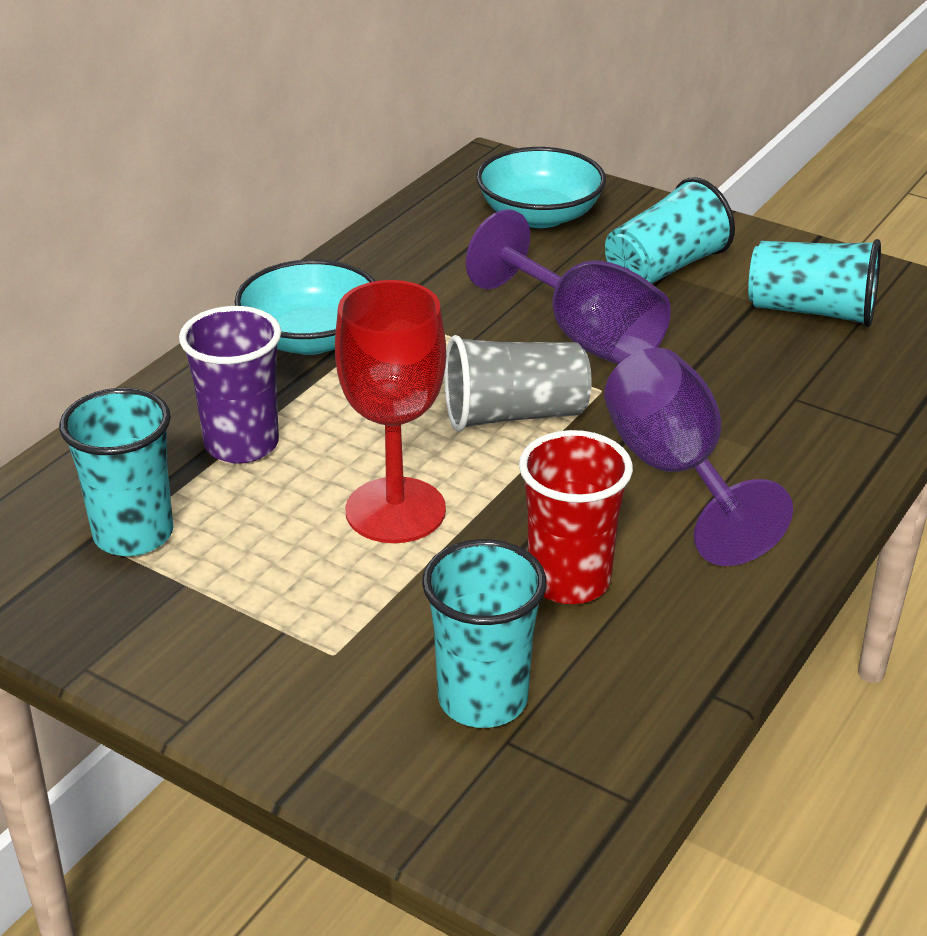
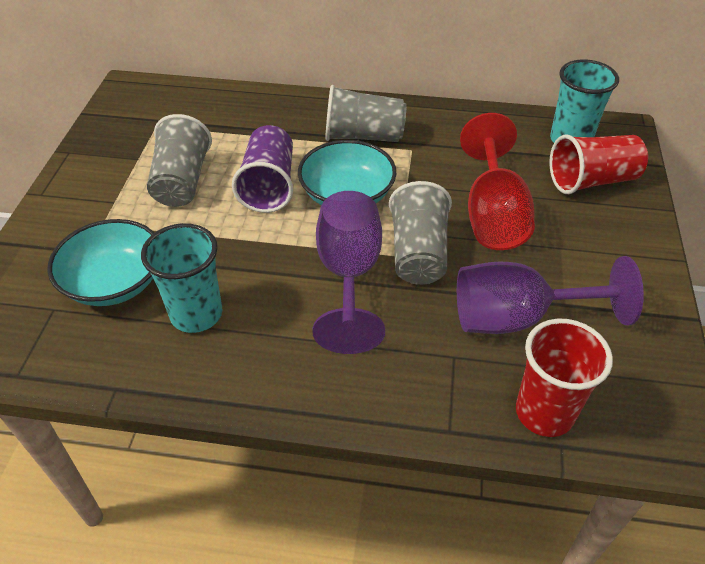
grey cup: [444,335,592,432] = 1 -> [147,114,212,207] [325,85,406,142] [389,181,452,285] = 3
red cup: [519,430,633,604] = 1 -> [516,319,613,437] [549,134,648,194] = 2
turquoise cup: [59,388,173,556] [422,539,547,728] [605,177,735,284] [748,239,881,327] = 4 -> [141,223,222,333] [550,59,619,143] = 2

